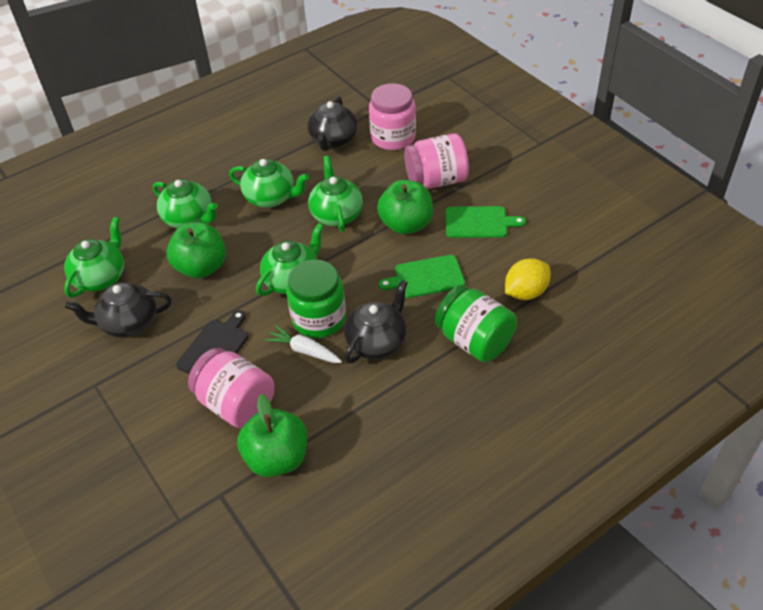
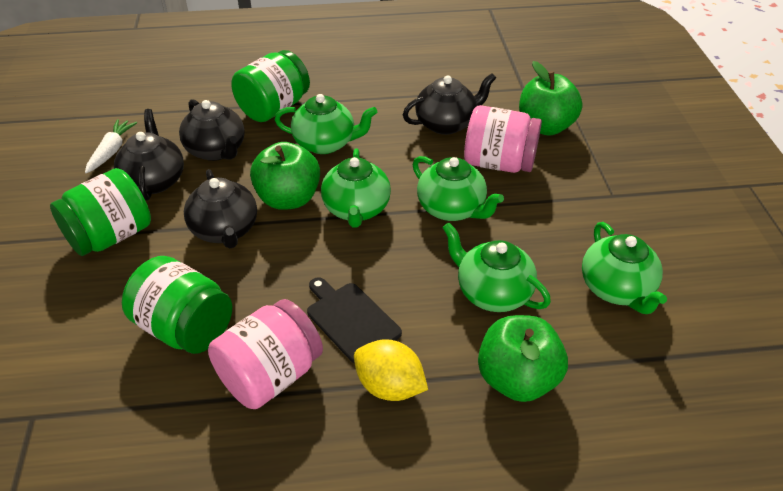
black teapot: [65,283,171,338] [307,96,357,151] [344,280,408,363] = 3 -> [114,109,184,201] [179,99,245,161] [184,169,257,248] [403,73,496,135] = 4
green cutting board: [379,255,465,298] [446,206,526,238] = 2 -> none = 0
green jar: [286,260,346,338] [435,285,517,362] = 2 -> [50,168,151,256] [122,256,232,354] [231,50,310,122] = 3
pink jar: [188,348,274,428] [369,83,416,150] [404,133,469,189] = 3 -> [208,299,323,409] [464,105,542,173] = 2

